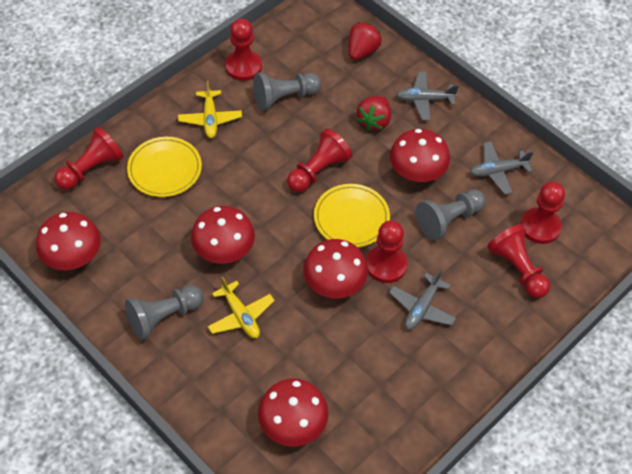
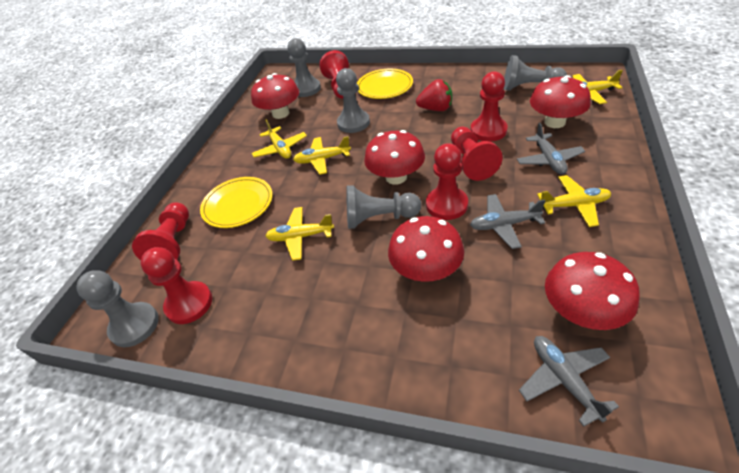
grey pawn: [125,285,204,340] [253,72,321,111] [416,189,486,240] = 3 -> [76,270,159,347] [287,38,321,97] [336,68,370,133] [346,185,421,229] [504,55,567,91] = 5
red strawberry: [349,22,382,60] [357,96,391,131] = 2 -> [416,79,452,111] = 1
yellow plane: [178,80,242,138] [208,277,275,338] = 2 -> [251,119,307,159] [265,207,334,261] [293,136,351,175] [537,175,611,227] [573,70,623,104] = 5

